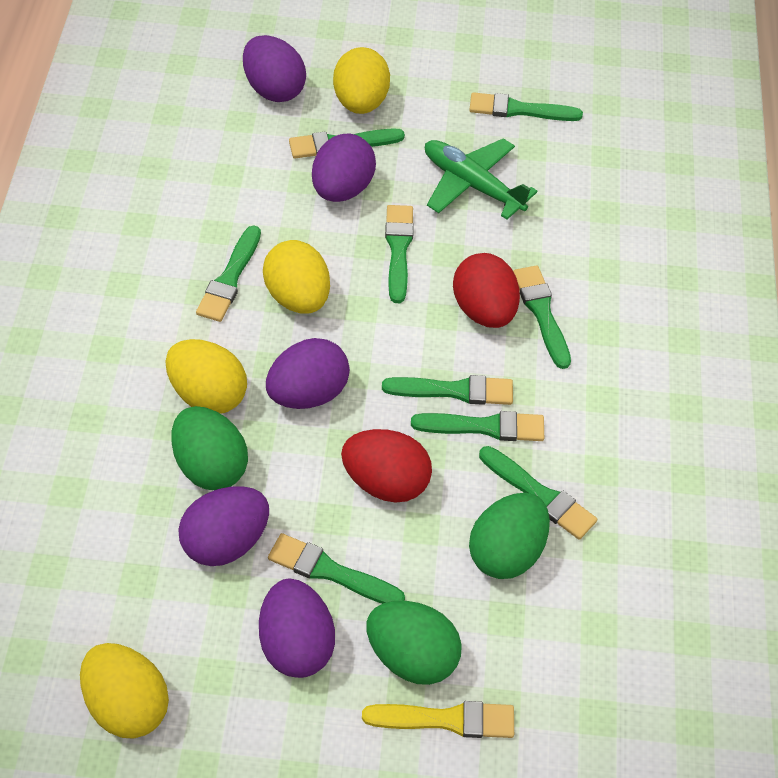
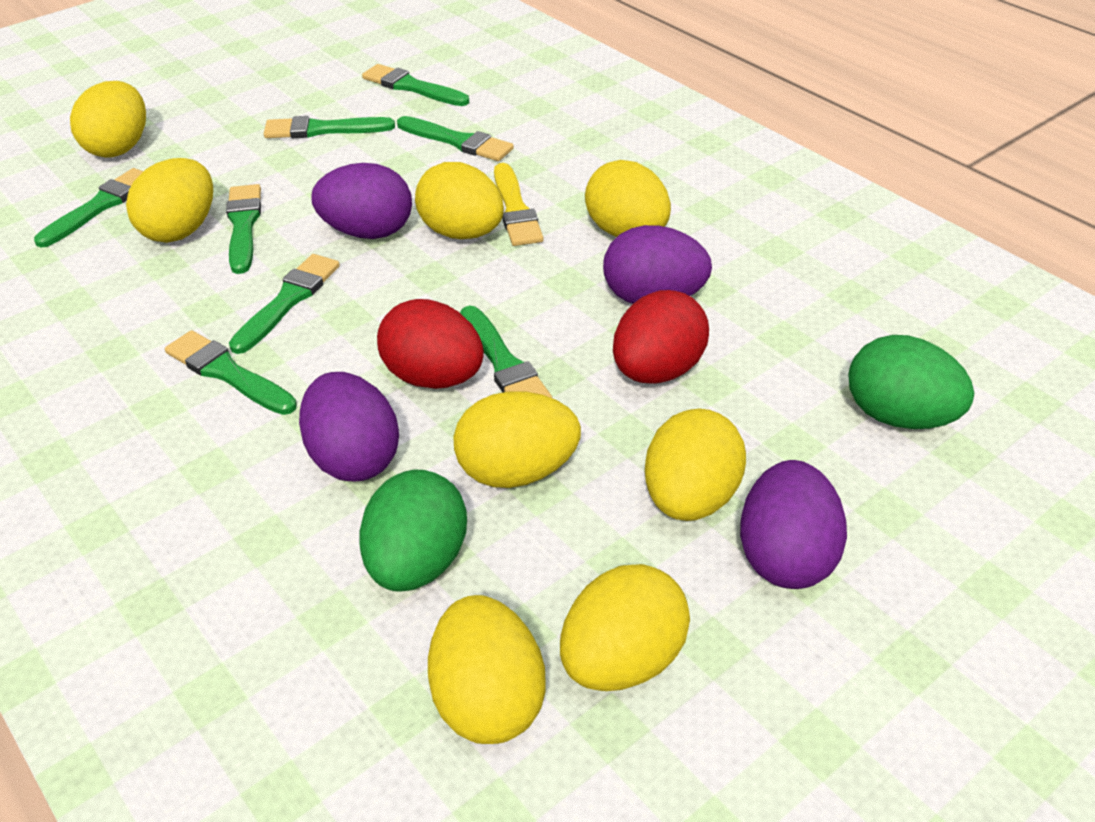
green brush: [196,225,261,322] [268,533,405,604] [289,129,405,158] [382,375,513,405] [385,205,414,303] [411,411,544,441] [469,92,583,121] [479,446,597,540] [513,265,571,369] = 9 -> [34,168,143,248] [165,330,297,415] [226,184,261,274] [229,254,340,354] [264,116,395,138] [362,64,469,106] [397,116,514,161] [460,306,552,398] = 8
green egg: [171,406,248,490] [366,601,462,685] [469,493,550,579] = 3 -> [359,469,467,592] [849,335,974,429] = 2
green plane: [425,138,537,220] = 1 -> none = 0
purple egg: [178,486,269,566] [243,35,306,102] [259,579,335,678] [266,338,350,409] [312,134,376,202] = 5 -> [299,372,399,481] [311,163,412,239] [603,225,712,304] [740,460,847,589] = 4
yellow egg: [80,643,169,739] [166,339,247,414] [263,240,330,314] [333,47,390,114] = 4 -> [70,81,146,158] [126,158,213,243] [415,162,504,239] [428,595,546,744] [454,391,581,488] [560,564,690,691] [585,160,671,237] [645,409,746,521] = 8

